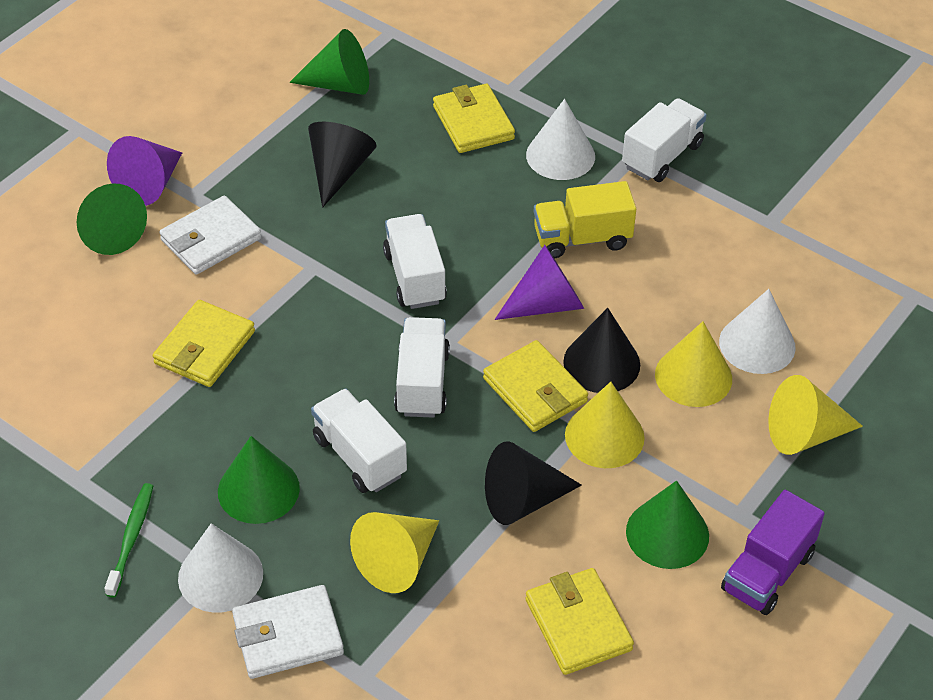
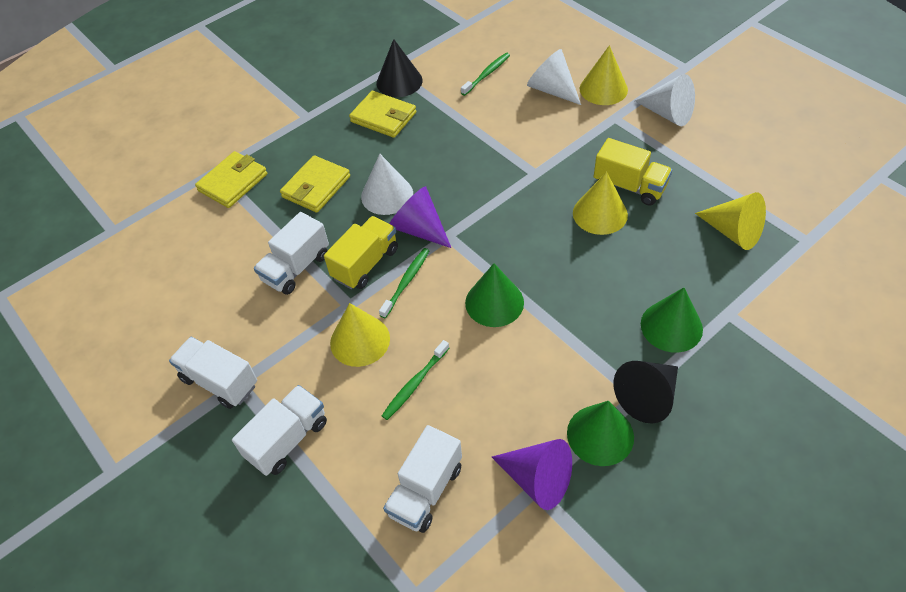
black cone: [308,122,377,208] [485,441,582,525] [563,308,640,393] = 3 -> [377,39,423,97] [614,361,678,423] = 2
green cone: [77,184,147,255] [218,436,300,524] [289,29,369,95] [626,481,709,569] = 4 -> [465,263,524,327] [567,401,634,466] [641,287,703,353] = 3
green toothbrush: [104,483,153,597] = 1 -> [379,248,430,318] [382,340,449,420] [461,53,510,96] = 3
purple truck: [721,490,825,615] = 1 -> none = 0
white wallet: [159,196,261,275] [232,585,344,679] = 2 -> none = 0
yellow truck: [534,181,636,259] = 1 -> [324,216,398,289] [594,138,672,206] = 2
yellow wallet: [153,300,255,387] [433,84,515,153] [483,340,588,432] [526,568,634,675] = 4 -> [195,151,267,208] [280,155,350,213] [349,91,416,138] = 3

